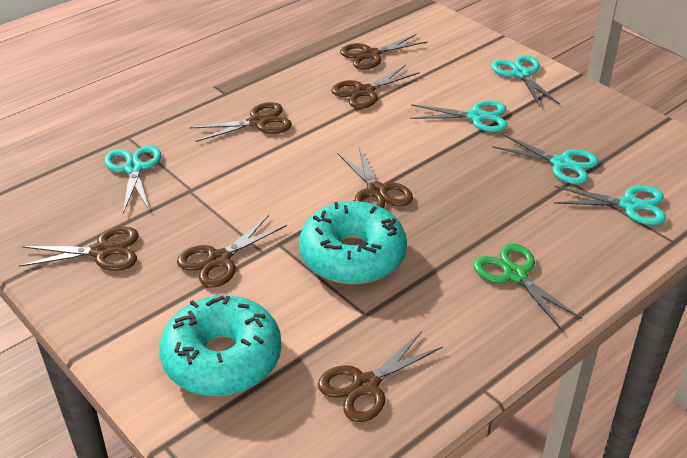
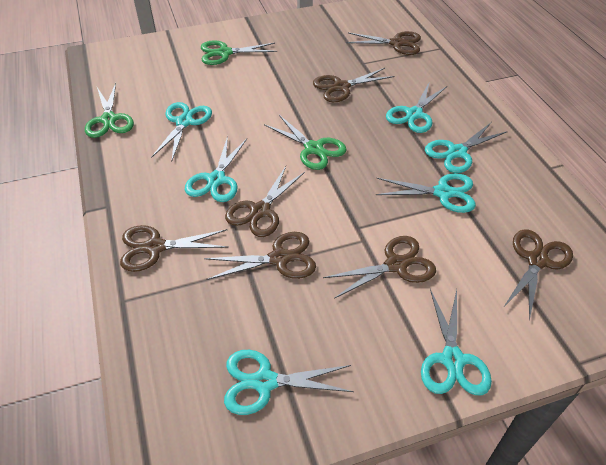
green scissors: [474,244,582,329] = 1 -> [85,83,134,138] [201,40,277,65] [264,115,347,170] = 3
turquoise donut: [159,295,282,396] [299,201,407,284] = 2 -> none = 0
turquoise scissors: [104,145,161,213] [410,100,507,132] [491,55,560,107] [492,134,599,184] [554,186,666,225] = 5 -> [151,102,212,162] [185,136,247,202] [224,350,354,415] [376,173,476,213] [386,81,447,133] [421,289,492,395] [425,123,508,173] = 7

